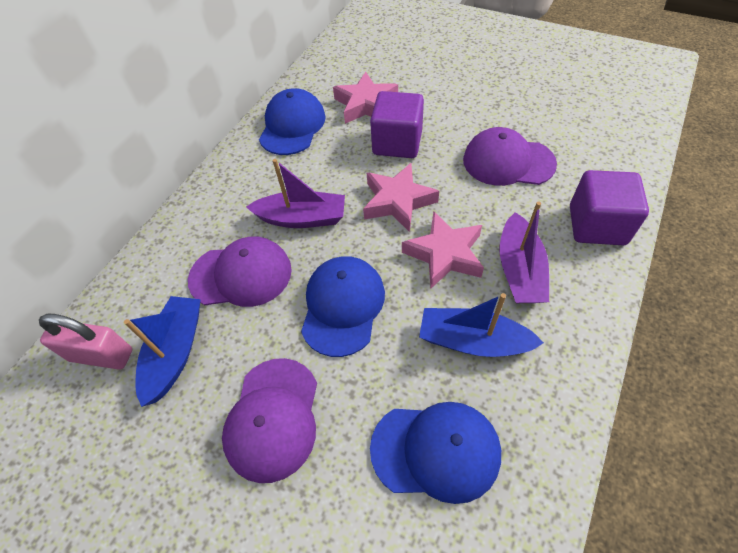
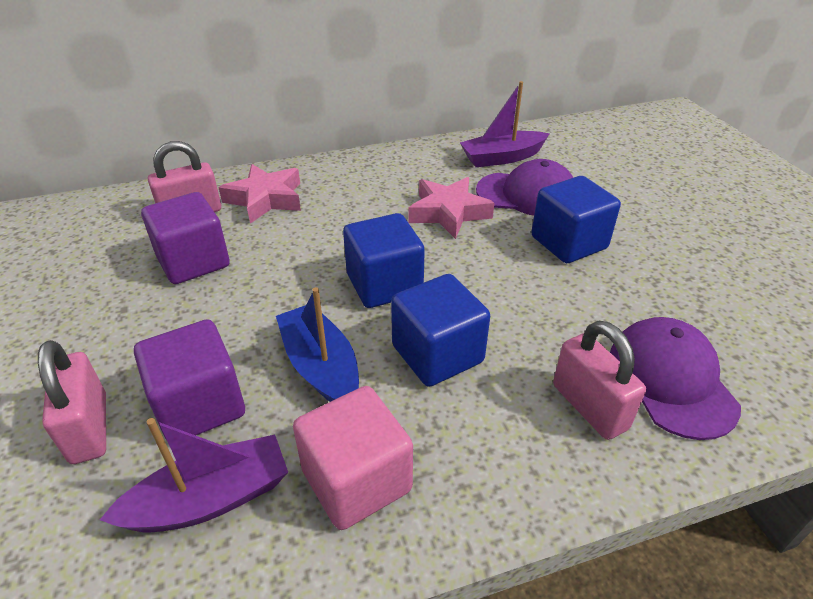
blue boat: [124,296,201,407] [419,293,544,357] = 2 -> [276,287,359,402] = 1
blue cap: [259,88,326,155] [301,256,385,357] [370,402,501,504] = 3 -> none = 0
blue cube: none = 0 -> [343,213,425,308] [391,274,490,387] [531,176,621,263] = 3
pink cube: none = 0 -> [293,386,413,530] = 1
pink padlock: [39,314,132,370] = 1 -> [38,340,106,464] [148,141,221,212] [553,320,646,440] = 3
pink star: [333,71,398,124] [363,163,439,232] [402,211,484,289] = 3 -> [218,164,301,224] [408,177,494,239] = 2
purple cap: [188,237,292,307] [222,358,317,483] [463,127,557,186] = 3 -> [476,159,574,216] [610,317,741,440] = 2

